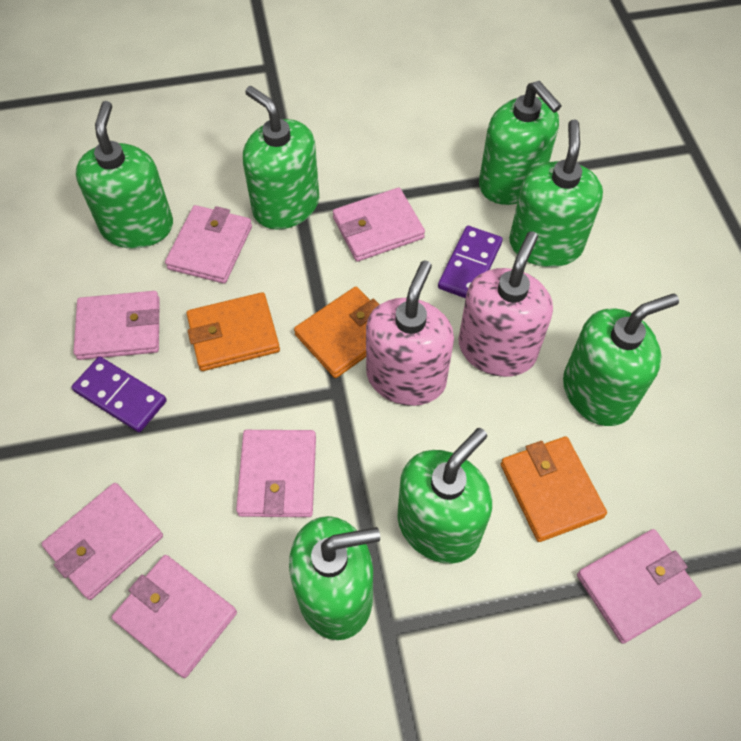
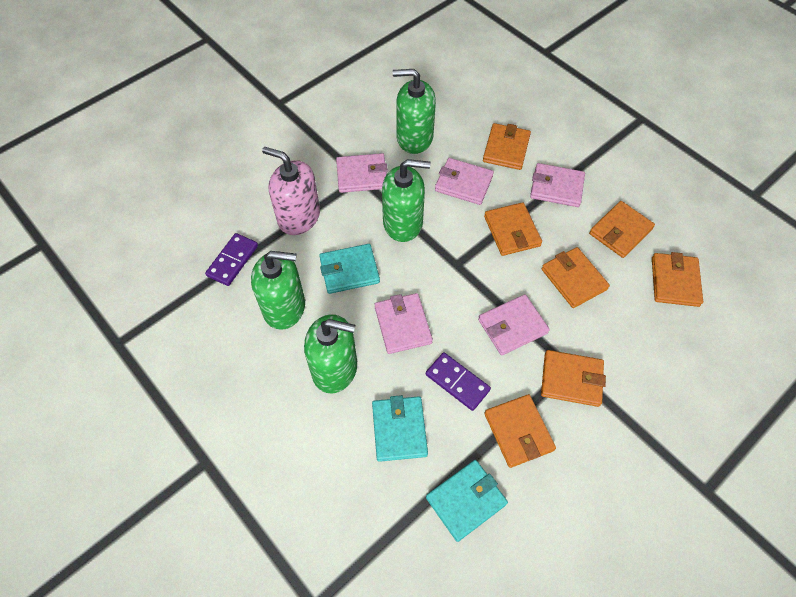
green soap dispenser: [76,101,173,249] [243,86,319,229] [289,516,380,640] [397,428,492,564] [479,81,562,205] [509,119,603,267] [563,294,679,426] = 7 -> [251,251,305,330] [304,314,357,393] [382,159,431,242] [393,69,436,154] = 4
orange wallet: [187,292,280,371] [294,287,380,378] [501,436,607,542] = 3 -> [483,123,531,170] [484,202,542,256] [484,394,556,468] [541,350,606,407] [542,247,610,308] [589,201,655,258] [652,252,703,307] = 7
pink soap dispenser: [366,261,454,406] [459,231,553,377] = 2 -> [262,147,320,235] = 1
pink wallet: [42,483,163,600] [74,291,160,360] [112,555,237,678] [165,205,252,283] [236,430,316,517] [333,188,425,262] [577,529,702,644] = 7 -> [336,153,388,193] [375,293,433,354] [435,158,494,205] [478,294,550,356] [530,163,585,207] = 5
turquoise wallet: none = 0 -> [319,244,380,294] [372,395,428,462] [426,460,508,542] = 3

